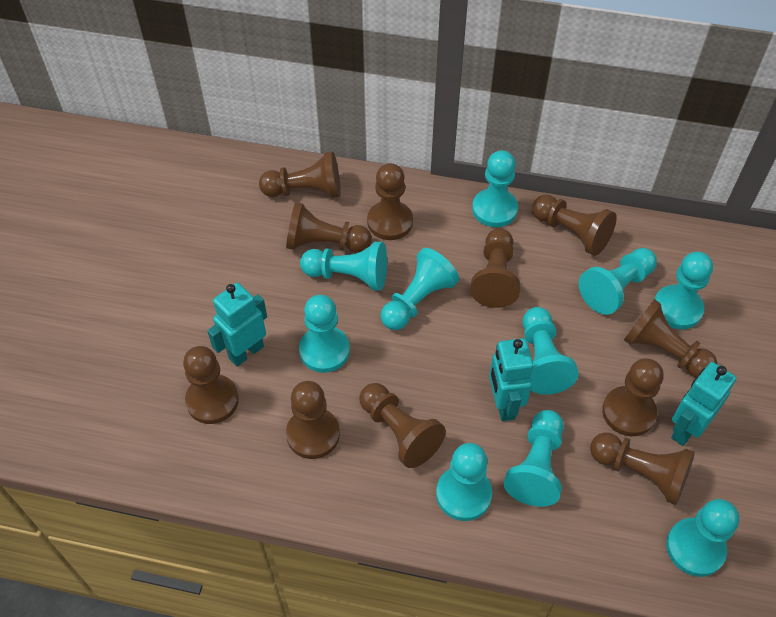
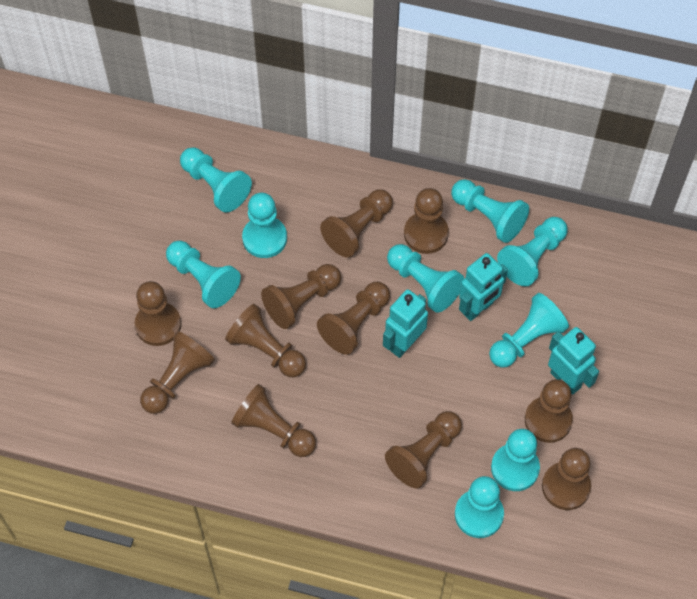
turquoise pawn: [299,295,350,373] [300,242,387,291] [381,248,459,330] [436,443,492,521] [472,150,518,227] [504,410,564,507] [523,307,579,395] [579,248,657,315] [655,252,713,329] [666,499,739,577] = 10 -> [166,241,241,308] [180,147,252,212] [242,193,287,258] [387,244,464,313] [451,179,529,243] [455,476,504,538] [489,293,569,368] [491,429,540,491] [497,217,568,286] = 9

